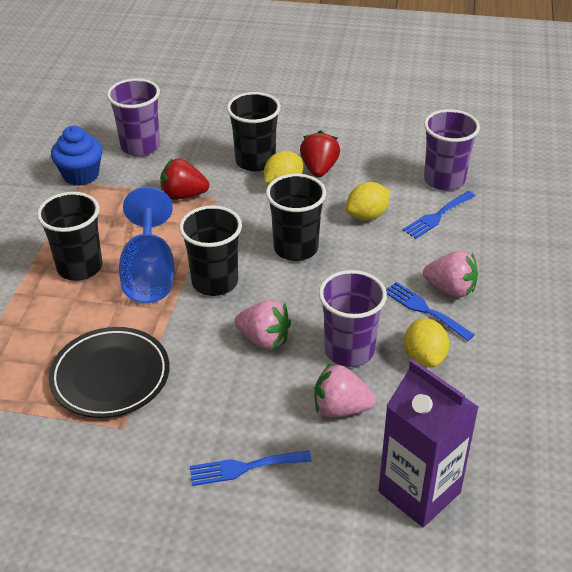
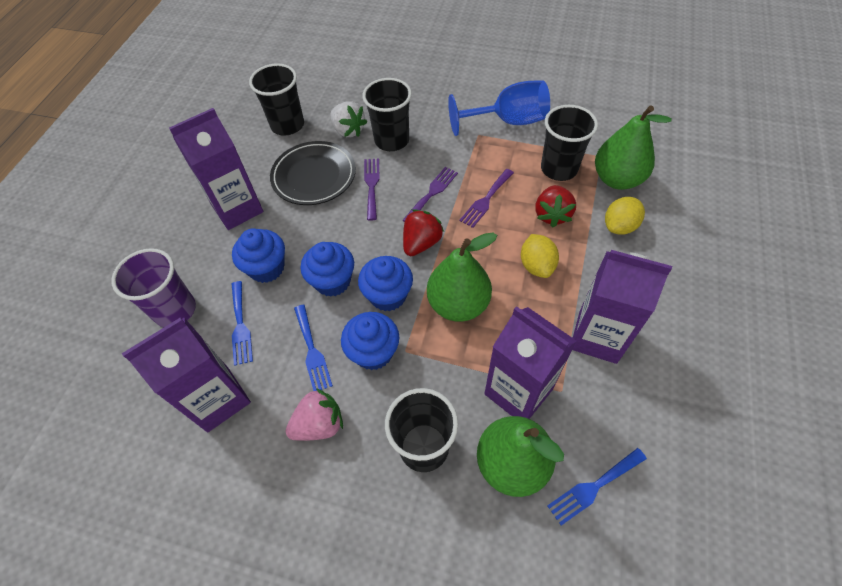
blue cupcake: [51,126,103,186] = 1 -> [232,228,285,283] [301,242,354,297] [341,312,399,370] [358,256,413,311] = 4
green pear: none = 0 -> [427,232,497,322] [477,416,564,497] [595,106,672,190] = 3
pink strawberry: [234,300,291,349] [314,363,376,417] [423,251,478,297] = 3 -> [285,388,343,441] = 1
purple carton: [378,359,479,527] = 1 -> [122,317,251,432] [169,108,263,230] [484,306,577,419] [572,250,672,364] = 4
purple cup: [107,78,160,157] [319,270,387,367] [424,109,480,191] = 3 -> [111,248,196,327] = 1
purple fork: none = 0 -> [364,158,380,221] [403,167,458,222] [460,169,514,228] = 3
white strawberry: none = 0 -> [331,101,367,137] = 1
yellow lemon: [264,151,303,184] [346,182,390,221] [404,318,449,367] = 3 -> [521,234,559,278] [605,197,645,235] = 2

